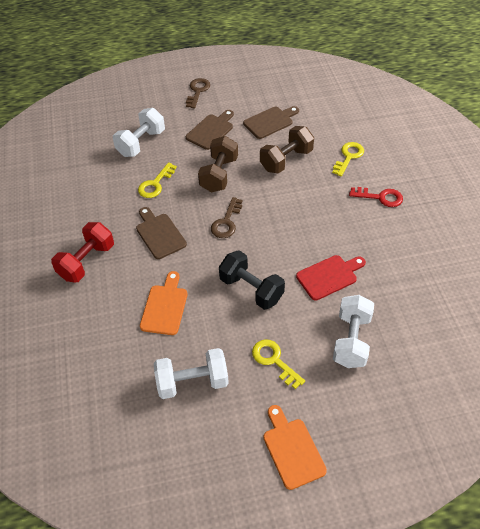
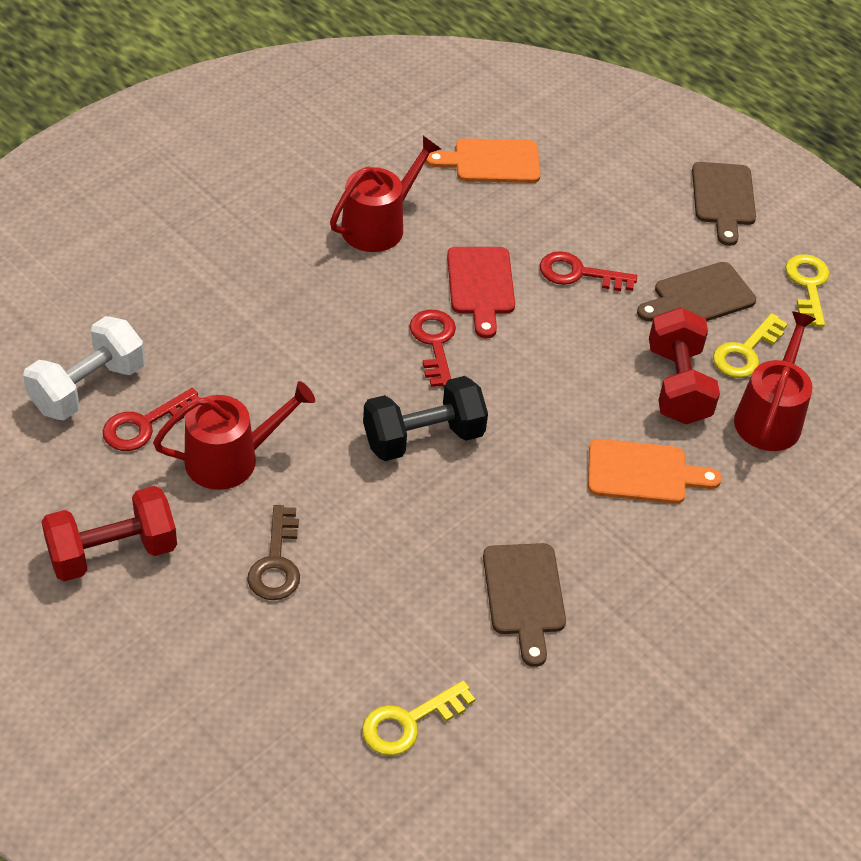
brown dumbbell: [198,136,238,192] [260,126,314,174] = 2 -> none = 0
brown key: [186,78,210,108] [211,197,242,238] = 2 -> [247,505,300,600] = 1
red dumbbell: [51,222,114,282] = 1 -> [41,486,177,581] [649,307,720,424] = 2
red key: [349,187,403,207] = 1 -> [103,388,200,451] [409,310,456,387] [540,251,637,291] = 3
red watering can: none = 0 -> [153,381,315,490] [330,136,441,252] [734,311,816,451] = 3
white dumbbell: [113,108,165,157] [154,348,229,399] [333,295,374,368] = 3 -> [23,316,145,420] = 1

